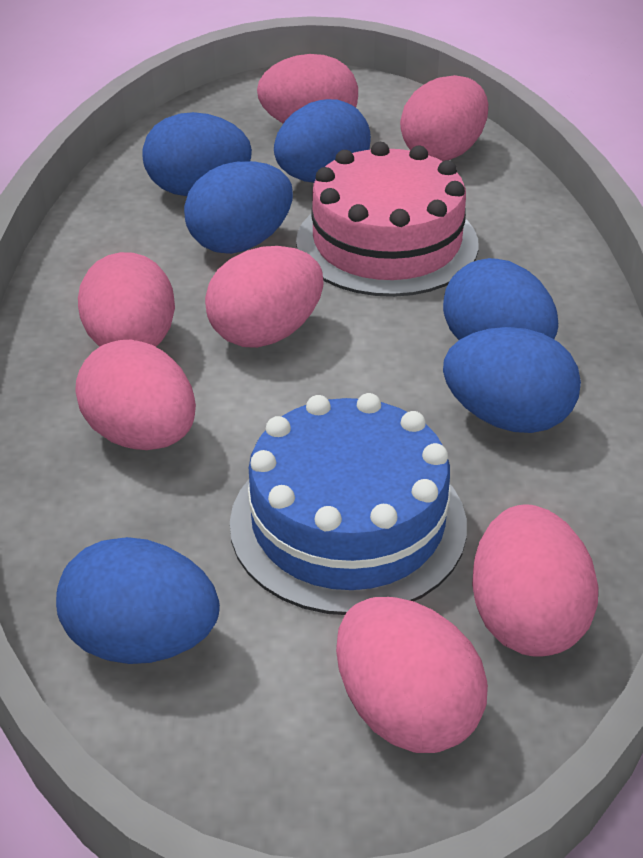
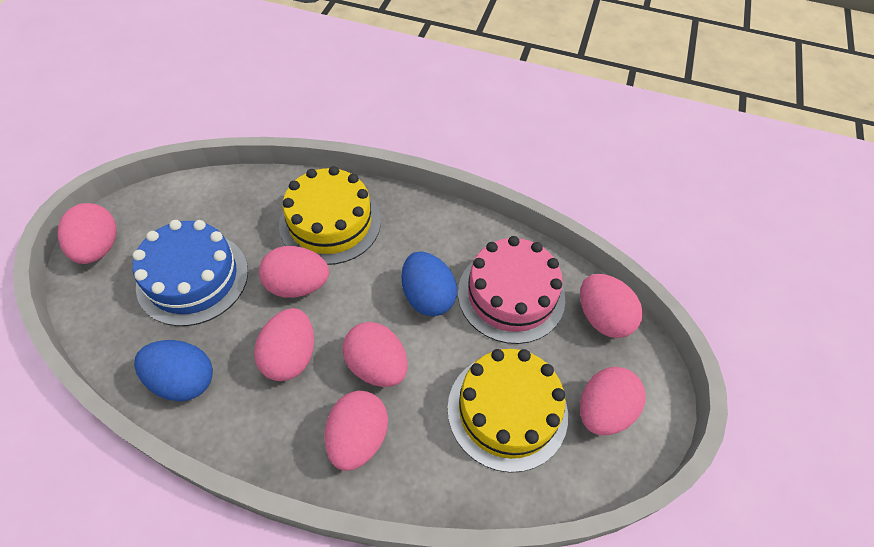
blue egg: [56,537,220,664] [142,112,252,196] [184,161,293,254] [274,99,371,183] [443,258,558,340] [443,327,581,433] = 6 -> [134,340,213,401] [402,252,457,316] = 2
yellow cake: none = 0 -> [279,166,381,265] [447,349,568,473] = 2

